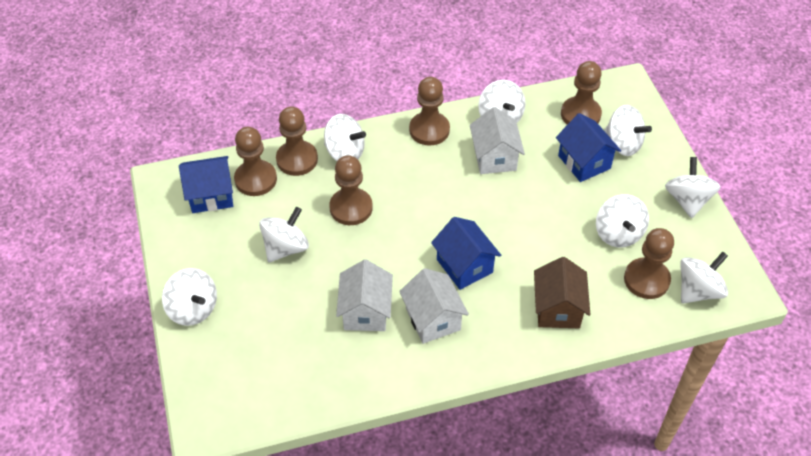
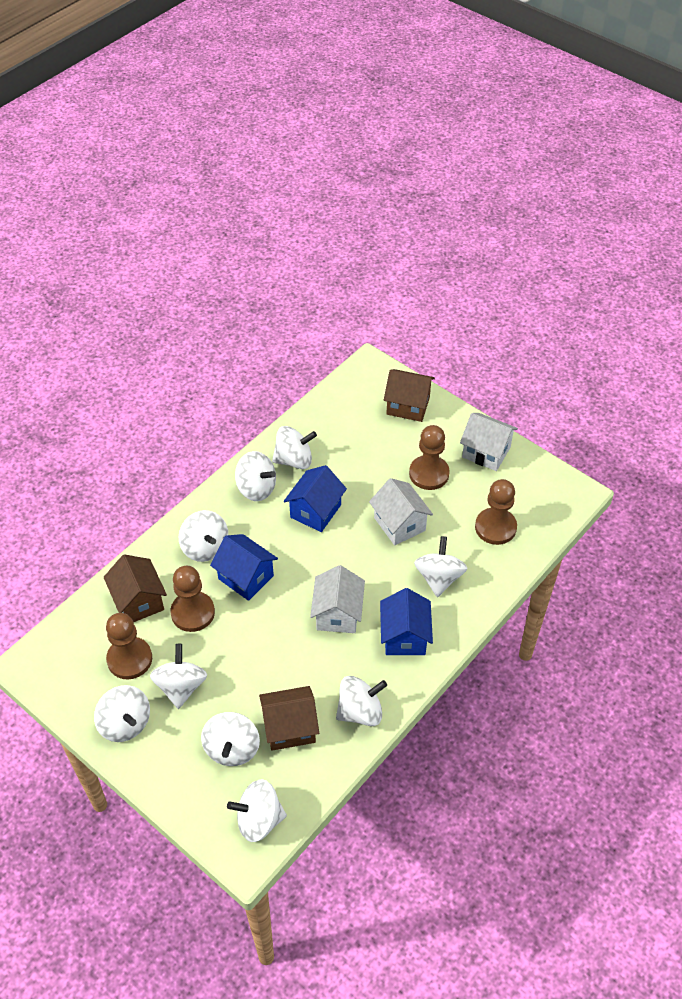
brown house: [534,257,590,328] = 1 -> [104,554,167,622] [259,686,319,751] [384,369,435,422] = 3
brown pawn: [234,127,277,196] [276,106,318,176] [329,155,373,225] [409,77,450,146] [561,61,602,125] [624,228,674,299] = 6 -> [106,613,152,679] [170,566,215,632] [409,425,450,490] [475,479,517,545] = 4
white spinning top: [162,268,217,326] [259,207,309,262] [324,114,366,161] [478,80,525,123] [596,194,649,247] [604,105,652,156] [665,157,720,218] [680,252,728,303] = 8 -> [94,685,150,742] [150,644,207,709] [179,510,228,562] [201,712,260,766] [227,779,287,842] [235,451,276,501] [272,426,317,469] [336,676,387,726] [414,536,467,597] = 9

